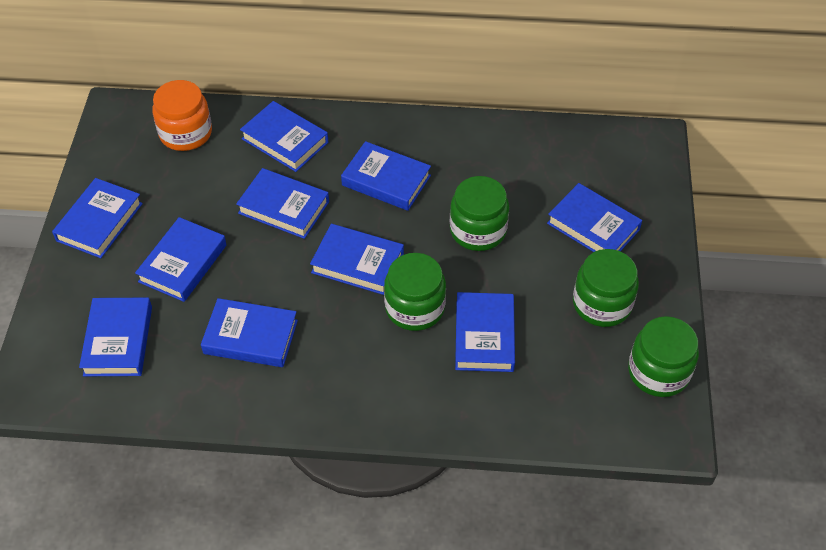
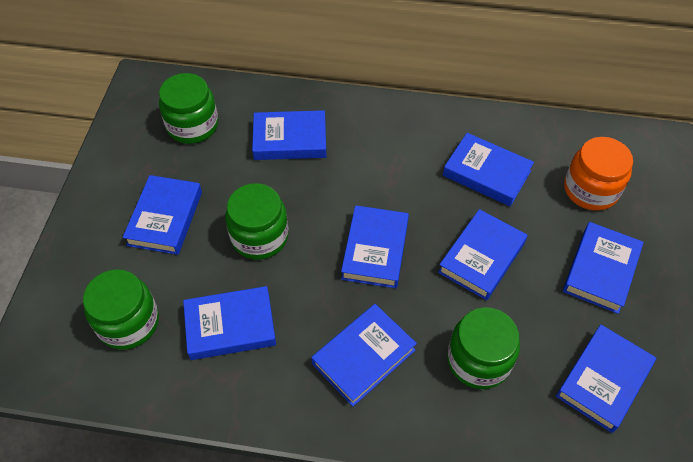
blue book: [52,178,143,258] [79,298,152,376] [135,217,226,302] [201,298,298,367] [236,168,329,239] [240,101,328,172] [310,224,404,295] [341,141,431,211] [455,292,515,372] [547,183,642,252] = 10 -> [123,175,202,255] [183,286,276,360] [252,110,327,160] [312,304,417,406] [341,205,409,288] [438,209,527,300] [443,133,534,206] [556,324,656,433] [563,222,644,314] = 9

